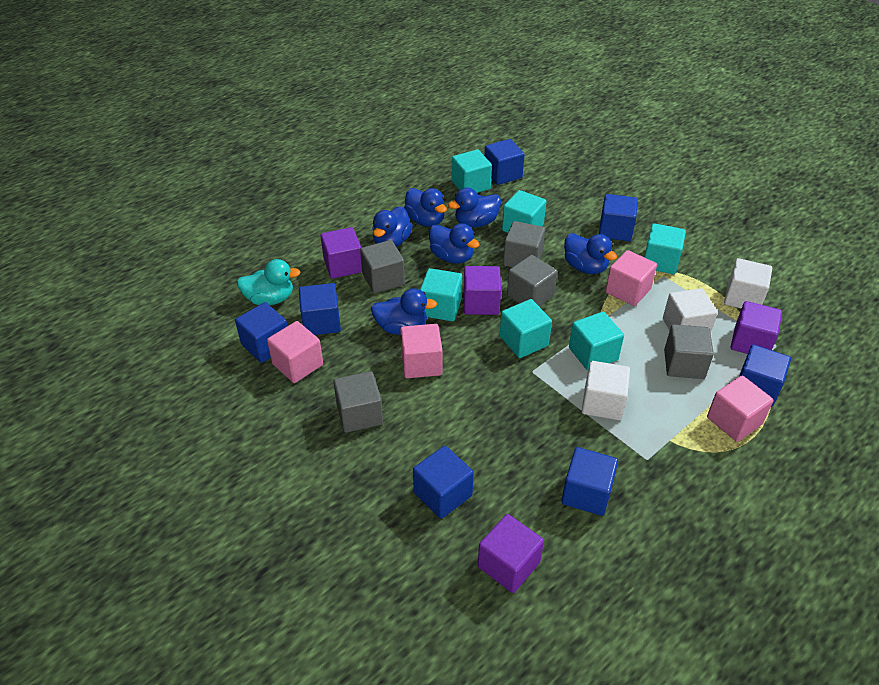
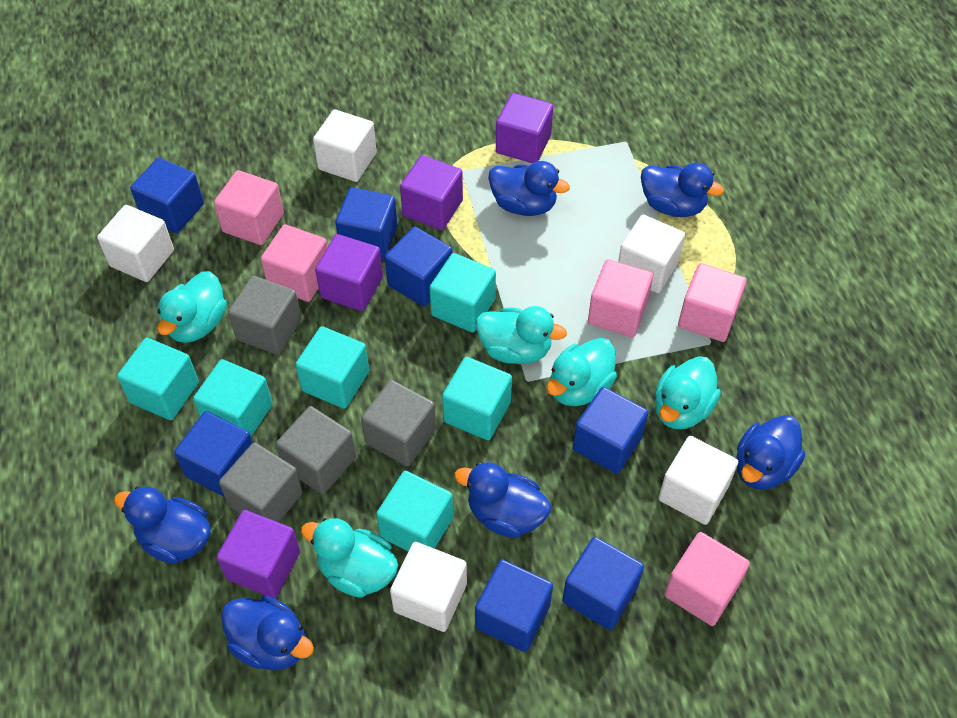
grey cube: [333,371,383,433] [360,240,405,293] [503,221,545,267] [507,255,557,307] [664,324,714,379] = 5 -> [219,442,303,522] [228,276,302,355] [276,406,356,494] [361,380,436,466] = 4
pink cube: [267,321,323,383] [400,324,443,378] [605,250,657,306] [707,375,774,442] = 4 -> [214,170,284,245] [261,224,328,302] [588,259,653,337] [664,532,750,626] [678,263,747,342] = 5
turquoise duck: [237,259,301,305] = 1 -> [157,271,227,343] [301,518,398,598] [476,306,567,364] [547,338,617,406] [655,356,721,429] = 5
white cube: [582,361,630,420] [663,288,718,333] [724,258,772,309] = 3 -> [97,205,174,282] [313,109,377,182] [390,542,467,632] [618,214,685,293] [659,436,738,525] = 5

